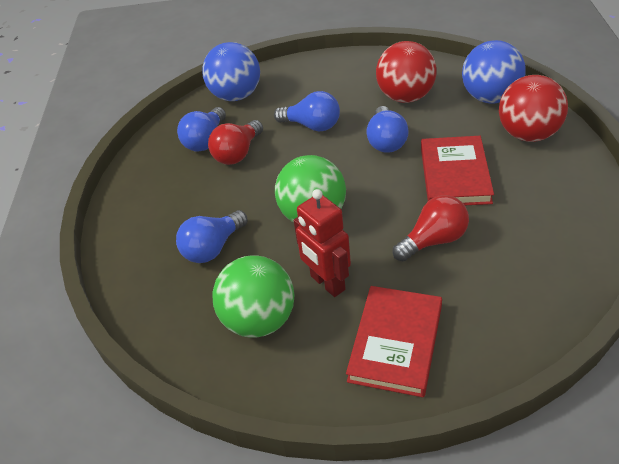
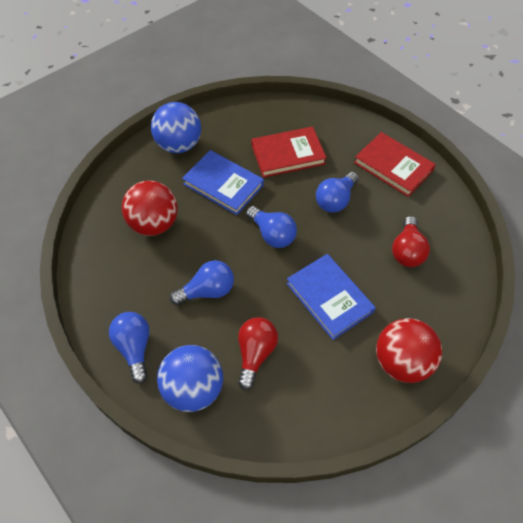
blue book: none = 0 -> [182,150,264,215] [287,254,375,340] = 2
green ball: [212,255,294,338] [275,155,346,222] = 2 -> none = 0
red robot: [294,189,351,297] = 1 -> none = 0

